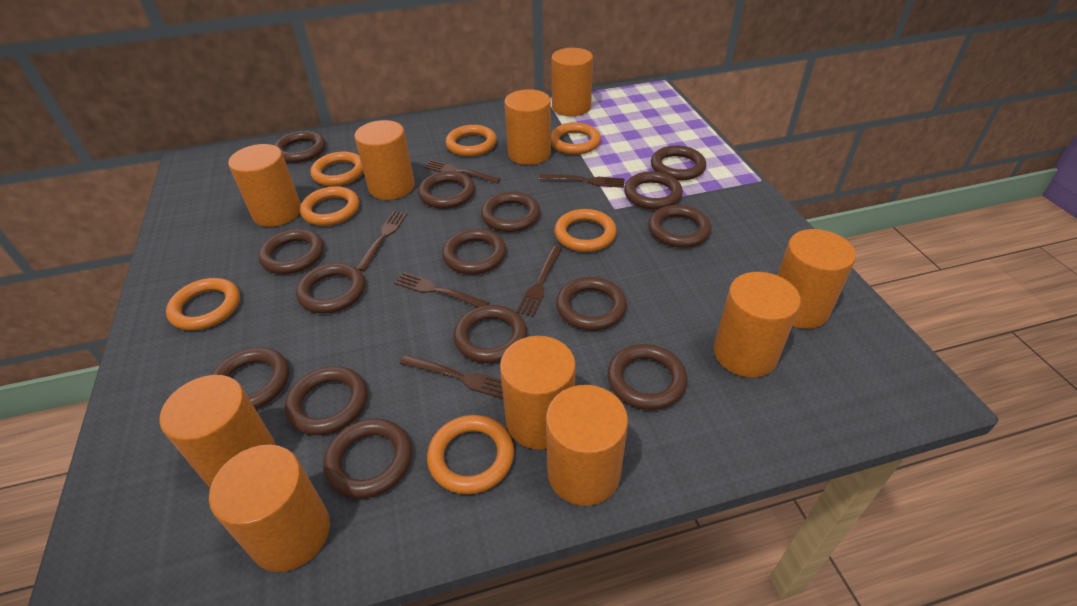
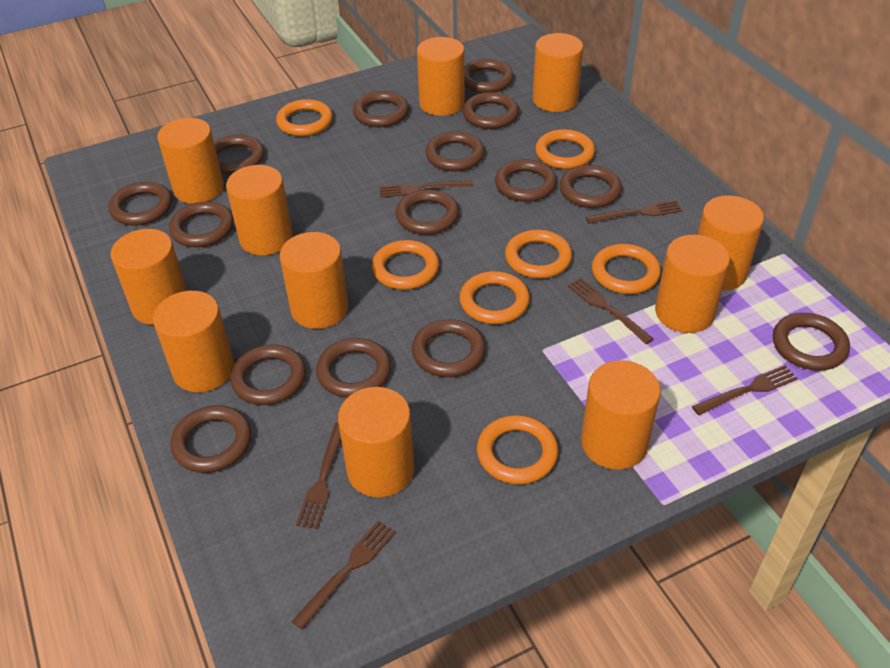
orange cylinder: [159,375,276,487] [209,445,330,572] [228,144,301,227] [354,120,415,200] [500,336,576,450] [504,89,551,165] [546,385,628,506] [552,48,593,116] [714,272,801,377] [777,229,856,329] = 10 -> [111,229,187,325] [153,291,234,392] [157,118,224,204] [226,165,293,255] [280,232,348,329] [338,387,414,498] [417,37,465,116] [533,33,583,112] [581,360,661,470] [655,235,730,333] [697,195,764,291] = 11

